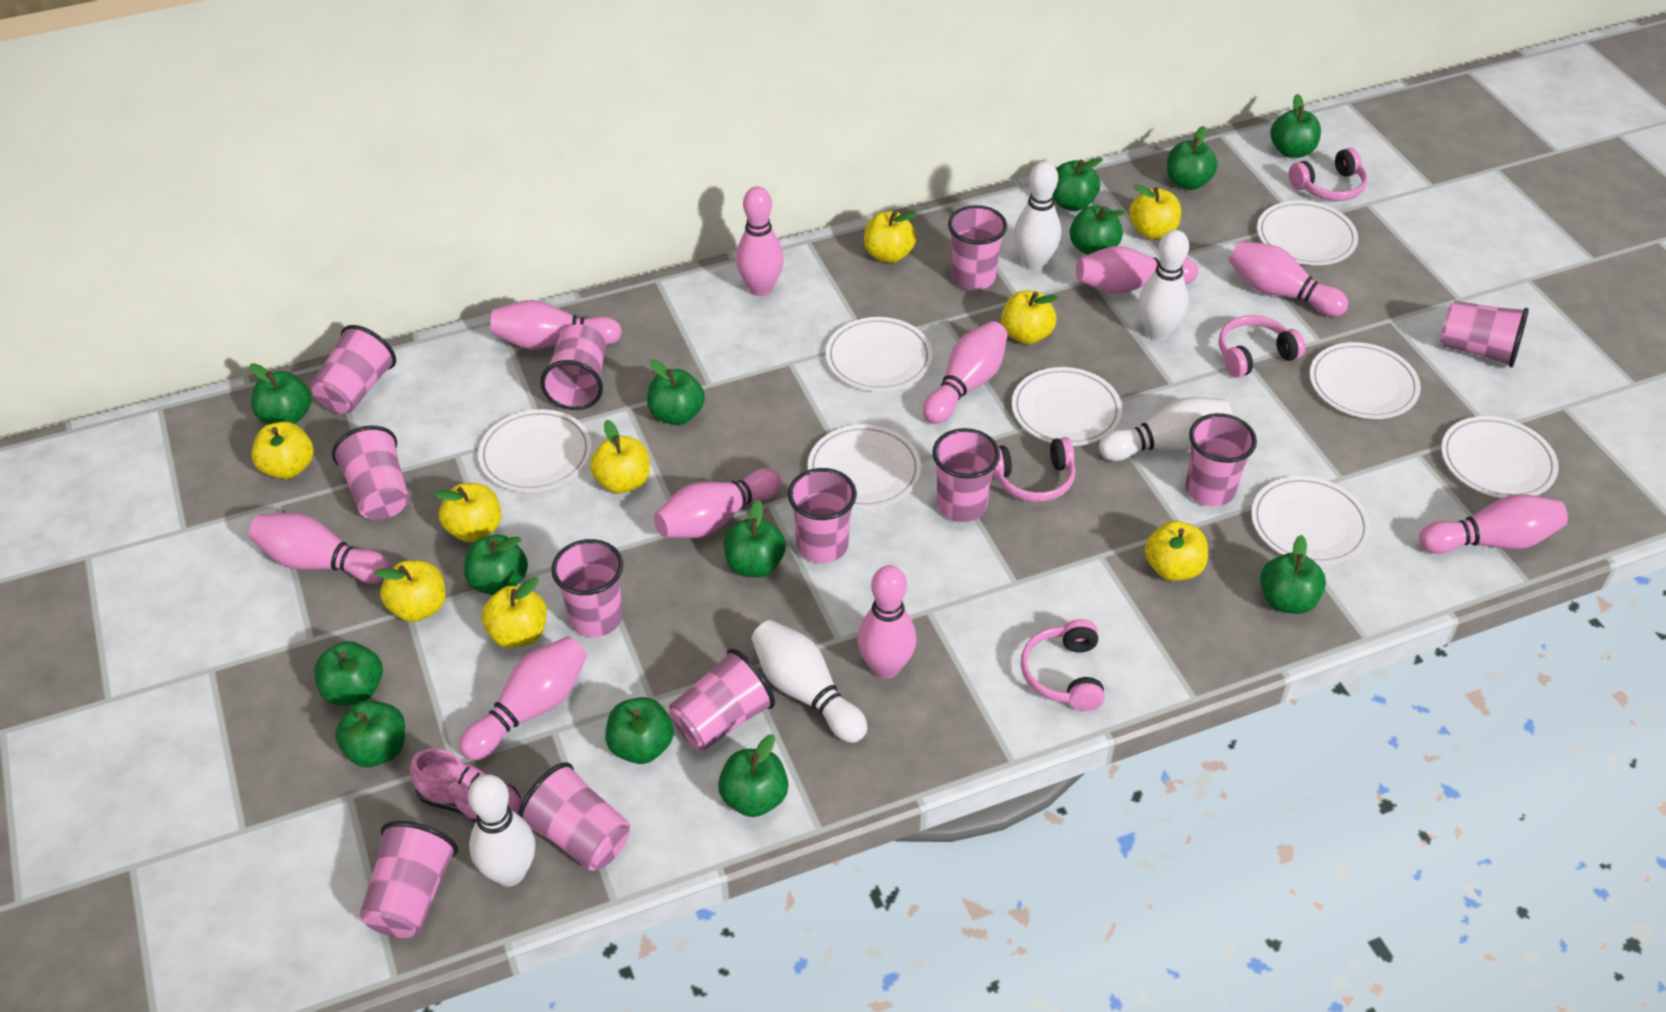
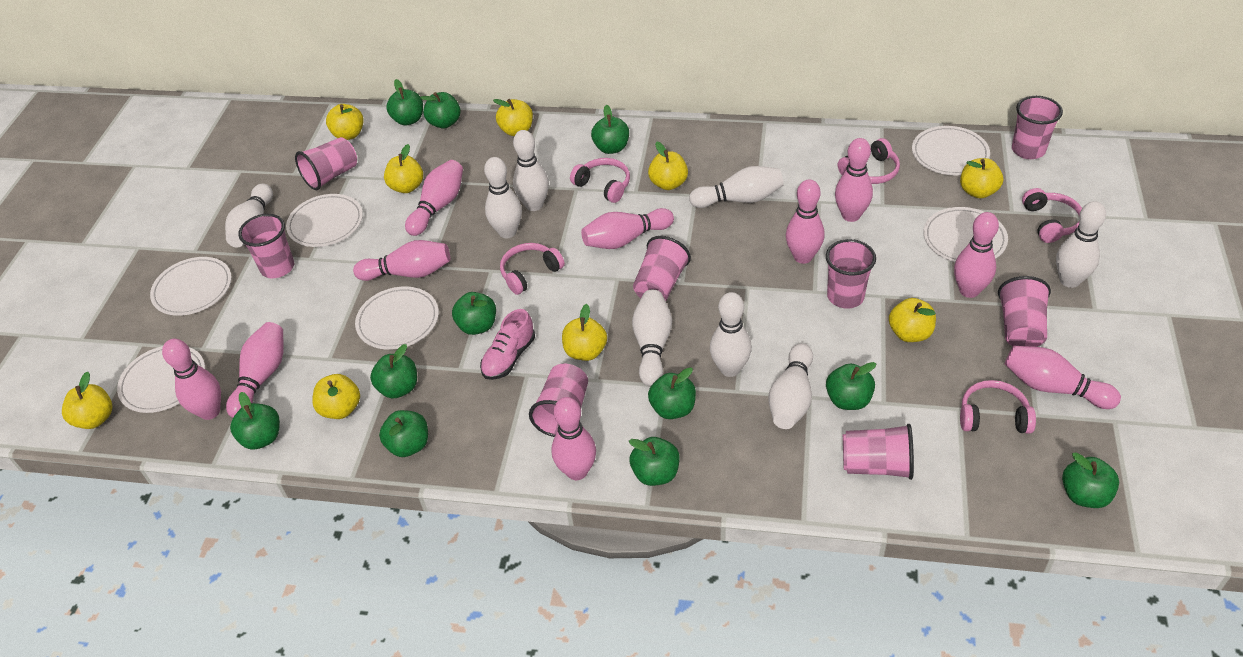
green apple: [250,363,311,424] [314,641,383,706] [335,700,405,767] [464,534,528,595] [605,697,674,764] [647,359,705,425] [718,734,789,817] [724,500,786,577] [1053,158,1103,211] [1070,205,1125,255] [1167,126,1218,190] [1260,535,1326,614] [1270,94,1321,158] = 13 -> [230,392,280,450] [370,344,417,399] [379,410,428,457] [386,79,423,125] [420,92,461,129] [452,292,496,335] [591,105,629,154] [629,437,680,486] [648,367,696,419] [826,362,876,410] [1062,452,1119,508] = 11
pink cup: [310,325,396,414] [332,426,409,520] [360,821,458,938] [518,762,630,871] [540,324,606,410] [551,539,623,637] [669,648,775,750] [788,468,857,563] [932,428,1000,522] [948,205,1007,290] [1185,413,1257,506] [1440,301,1529,368] = 12 -> [238,214,294,278] [295,137,357,190] [529,363,588,437] [633,236,691,301] [826,239,876,308] [843,424,914,480] [998,276,1051,347] [1012,96,1063,159] = 8
pink headphones: [992,437,1075,502] [1021,619,1105,711] [1219,316,1305,378] [1289,148,1368,201] = 4 -> [500,243,565,295] [570,158,630,203] [838,138,900,184] [960,380,1036,434] [1022,188,1082,243] = 5
white bowling pin: [468,774,535,887] [751,620,867,743] [1014,161,1061,271] [1099,397,1233,461] [1138,230,1189,340] = 5 -> [225,184,273,247] [484,157,522,238] [513,130,549,211] [632,290,672,386] [689,166,784,208] [710,292,752,377] [768,343,813,429] [1056,201,1106,288] = 8
white plate: [478,409,592,492] [808,424,921,509] [826,317,933,391] [1012,367,1122,446] [1251,476,1371,565] [1257,201,1358,265] [1310,342,1421,419] [1441,416,1559,498] = 8 -> [117,346,205,413] [150,257,232,316] [286,194,363,247] [355,287,439,350] [912,126,990,175] [923,207,1008,262] = 6

